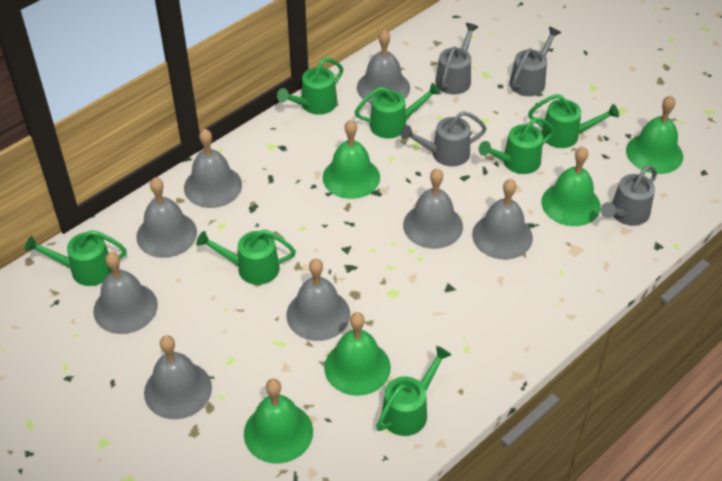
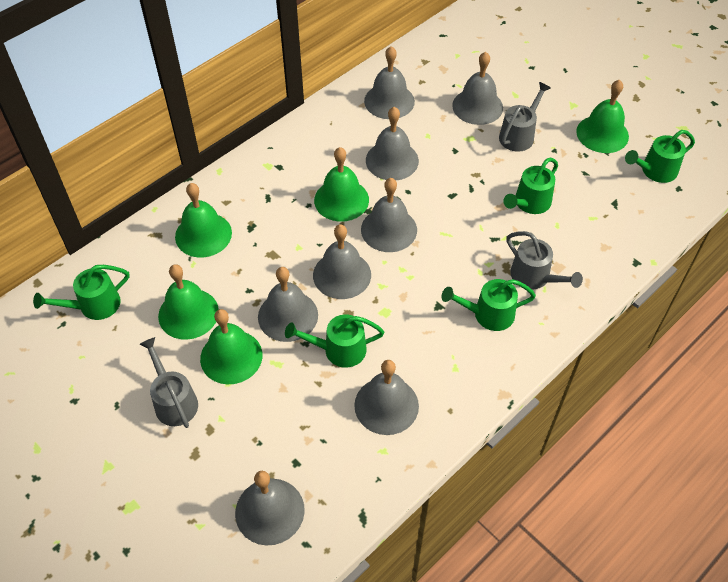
green watering can: [25,230,127,286] [196,230,296,285] [277,58,343,115] [355,83,441,138] [376,346,451,436] [479,117,554,174] [528,94,619,148] = 7 -> [33,265,129,320] [285,315,384,368] [441,279,536,331] [503,158,558,214] [625,130,695,183] = 5
grey watering can: [401,111,487,166] [435,23,478,94] [510,27,561,96] [601,165,657,226] = 4 -> [140,337,198,428] [499,82,551,152] [506,231,583,289] = 3

